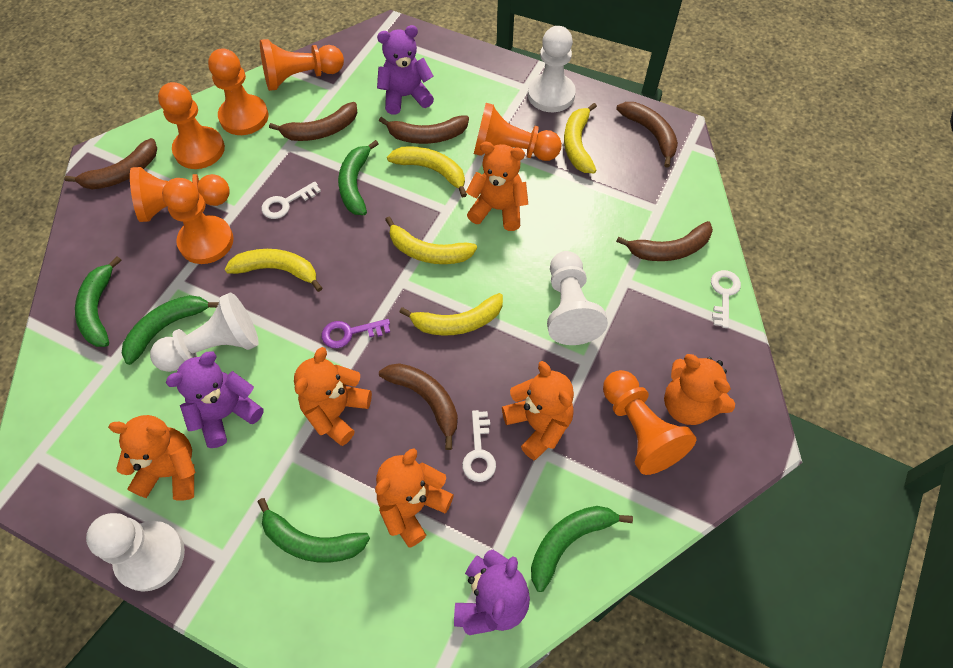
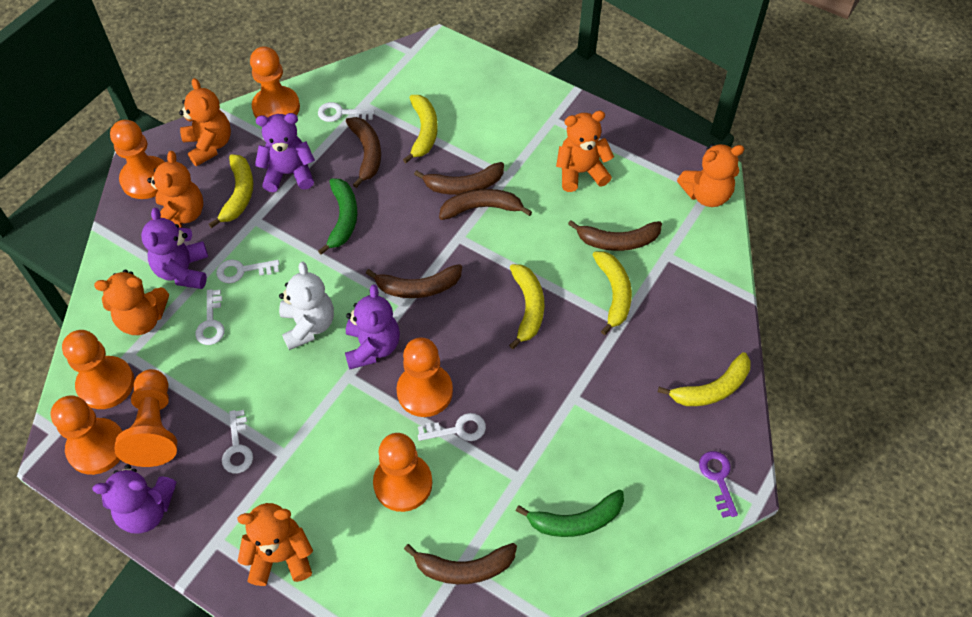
green banana: [75,256,122,347] [122,295,219,365] [258,498,370,563] [338,140,379,215] [531,506,633,592] = 5 -> [318,178,357,255] [516,490,624,537] = 2
purple teddy bear: [166,352,264,448] [377,25,434,115] [454,550,530,635] = 3 -> [92,464,176,534] [141,208,208,289] [255,113,315,192] [345,285,400,370] = 4
white key: [262,181,321,219] [462,410,496,482] [711,270,741,328] = 3 -> [195,289,225,345] [216,260,279,283] [222,410,253,474] [318,102,375,122] [418,413,486,441] = 5
white pawn: [86,513,185,592] [150,292,259,372] [528,26,576,112] [547,251,608,345] = 4 -> none = 0
white teddy bear: none = 0 -> [279,262,334,350] = 1

